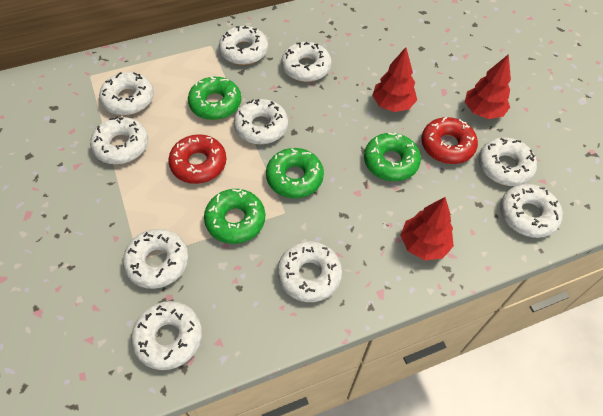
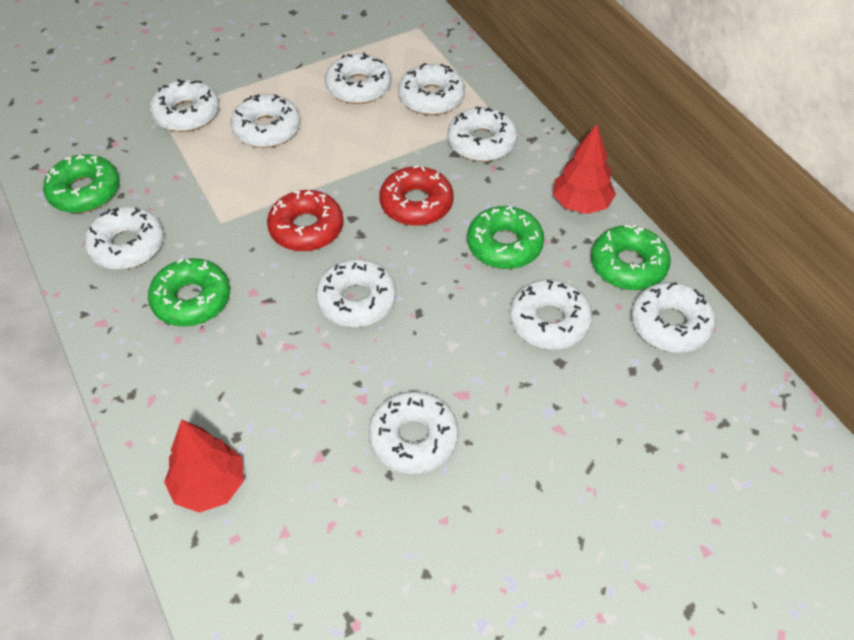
red tree: [372,47,417,112] [400,197,454,260] [465,54,511,119] = 3 -> [164,419,244,513] [553,124,616,214] = 2

